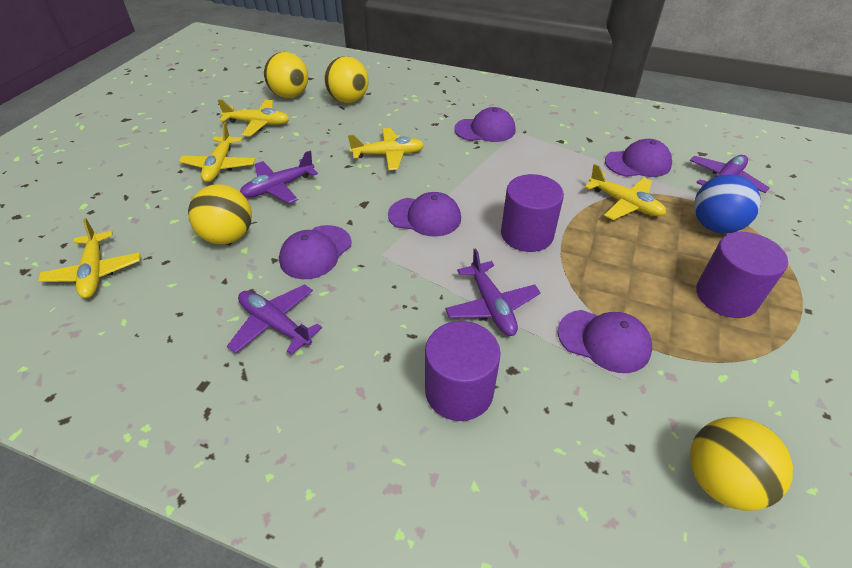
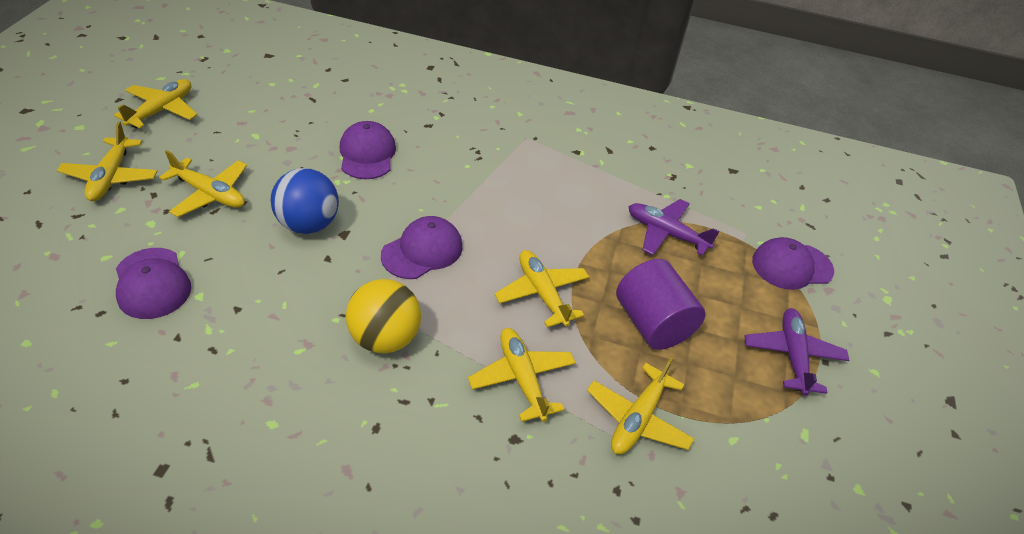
purple cap: [279,225,352,279] [388,192,461,237] [455,107,515,142] [558,310,652,373] [605,139,672,177] = 5 -> [116,248,191,319] [339,121,396,179] [381,216,462,279] [752,237,834,290] = 4
purple cylinder: [425,321,501,421] [501,174,564,252] [696,232,788,318] = 3 -> [616,259,706,350] = 1
purple plane: [227,284,322,355] [240,151,318,204] [445,248,541,336] [689,155,770,193] = 4 -> [628,199,720,256] [745,308,849,396] = 2
yellow ball: [188,184,252,244] [264,52,308,98] [324,56,369,103] [690,417,793,511] = 4 -> [346,279,421,353] = 1
yellow plane: [38,218,140,298] [179,122,256,182] [218,99,289,137] [348,128,425,170] [585,164,666,220] = 5 -> [56,121,157,201] [114,79,197,129] [159,150,247,217] [468,328,576,422] [494,250,589,327] [587,357,694,454] = 6

